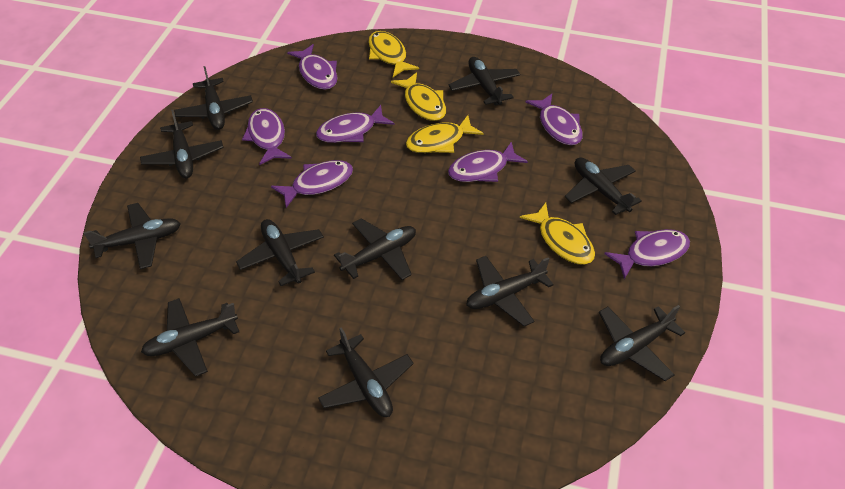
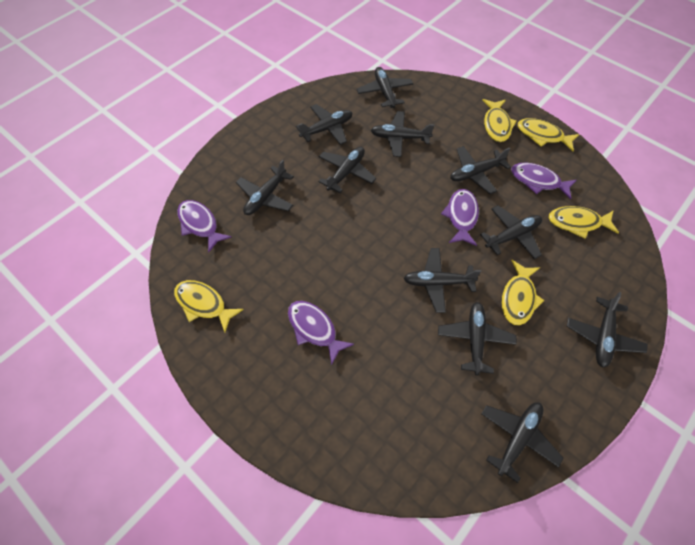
purple fish: [242,108,292,165] [271,160,353,208] [287,44,338,90] [316,105,394,143] [448,141,528,182] [526,94,583,145] [604,229,690,279] = 7 -> [177,200,232,253] [288,301,354,365] [441,189,479,246] [511,162,577,199] = 4
yellow fish: [368,31,419,77] [391,72,446,121] [406,115,484,153] [520,203,595,265] = 4 -> [174,280,244,333] [482,99,517,142] [501,260,545,325] [518,118,580,152] [548,206,619,239] = 5

